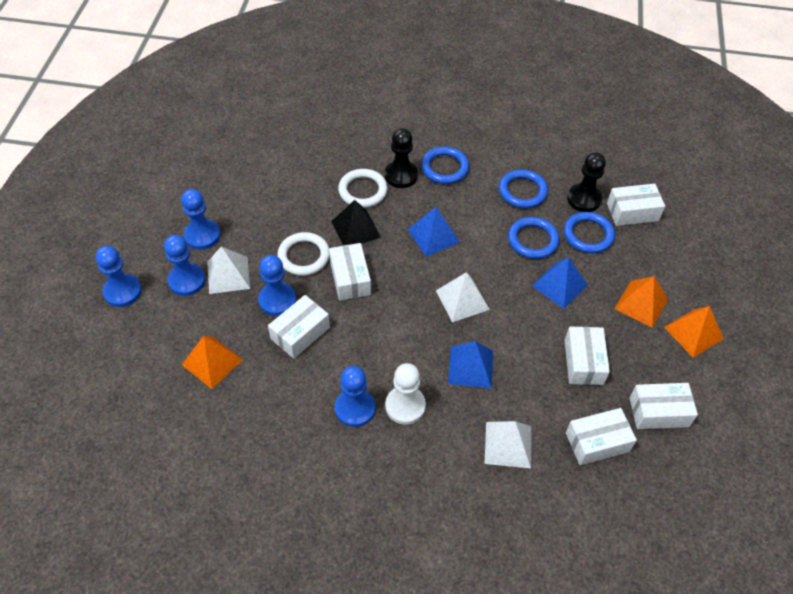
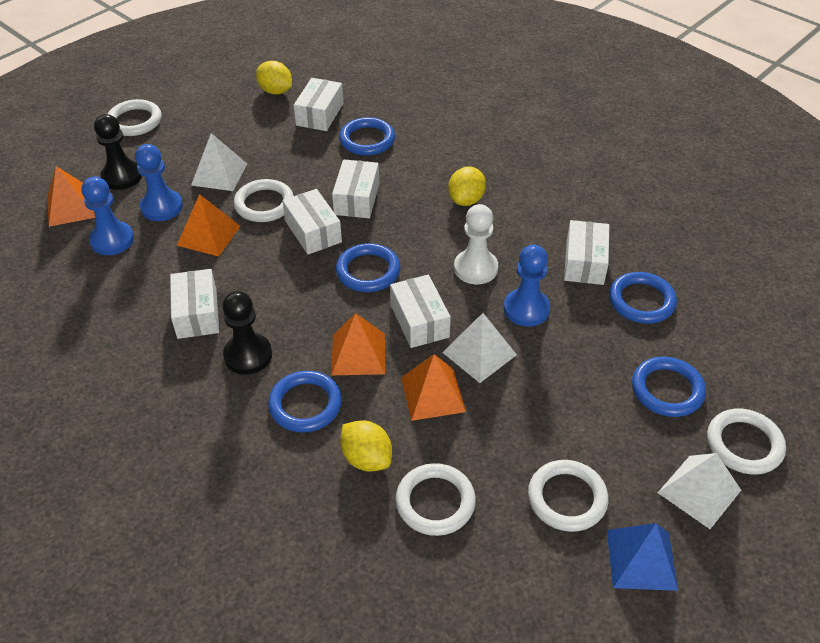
black pyramid: [331,200,381,245] = 1 -> none = 0
blue pawn: [95,246,142,307] [164,235,206,296] [181,189,220,250] [258,255,296,316] [335,366,375,427] = 5 -> [82,177,134,255] [135,144,183,221] [504,245,550,327] = 3
blue pyramid: [408,207,460,257] [448,341,493,388] [532,257,588,309] = 3 -> [607,523,678,591] = 1
blue ring: [421,147,469,184] [499,169,548,208] [508,217,560,259] [564,212,615,253] = 4 -> [268,371,342,432] [336,243,400,292] [339,117,395,156] [609,272,677,324] [632,357,706,417] = 5
orange pyramid: [182,336,243,389] [614,276,668,328] [664,306,724,357] = 3 -> [47,166,95,227] [177,194,240,257] [331,313,385,375] [401,354,466,421] = 4
white ring: [277,232,330,276] [338,169,388,208] = 2 -> [108,99,162,136] [234,179,294,222] [396,463,476,536] [528,460,608,532] [707,409,786,475] = 5
yellow lemon: none = 0 -> [256,61,292,95] [340,420,392,472] [448,167,486,206] = 3

